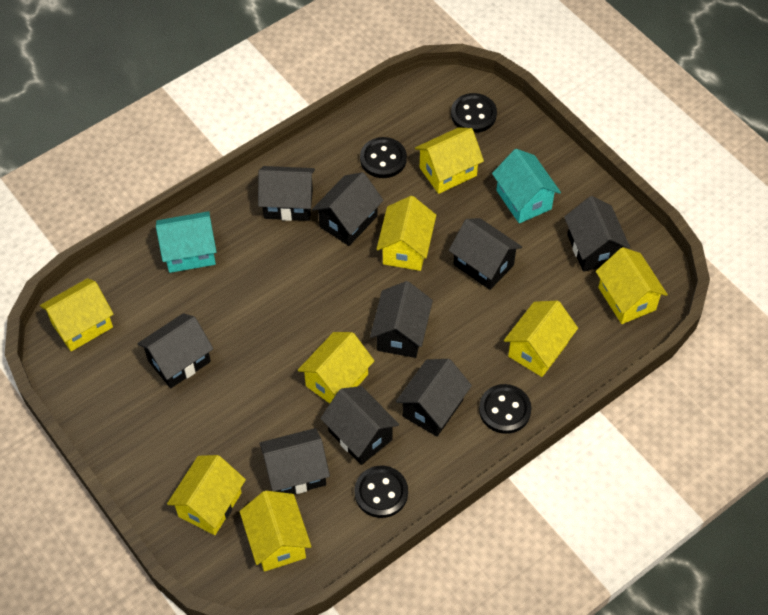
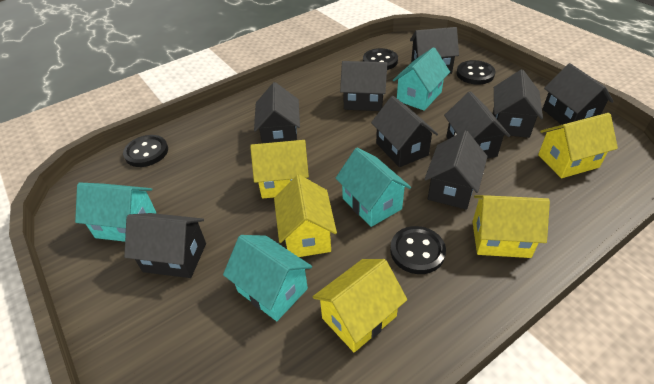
turquoise house: [156,211,216,273] [492,149,561,223] = 2 -> [75,182,156,242] [223,235,312,321] [335,147,411,227] [393,47,450,111] = 4
yellow house: [40,278,114,351] [167,455,246,535] [240,491,311,572] [298,332,374,403] [376,196,436,271] [415,127,484,194] [504,300,578,377] [596,247,668,324] = 8 -> [250,140,309,199] [274,175,337,257] [312,259,407,353] [472,195,550,258] [538,113,618,178] = 5

